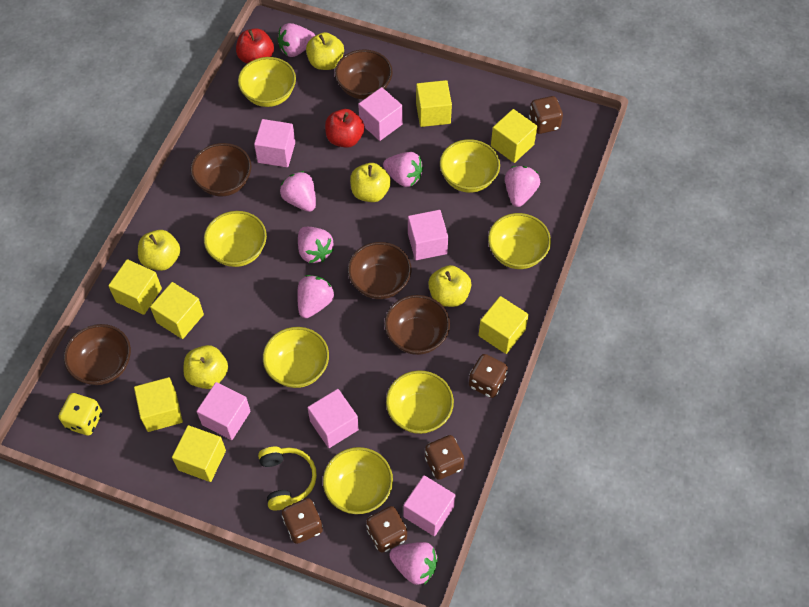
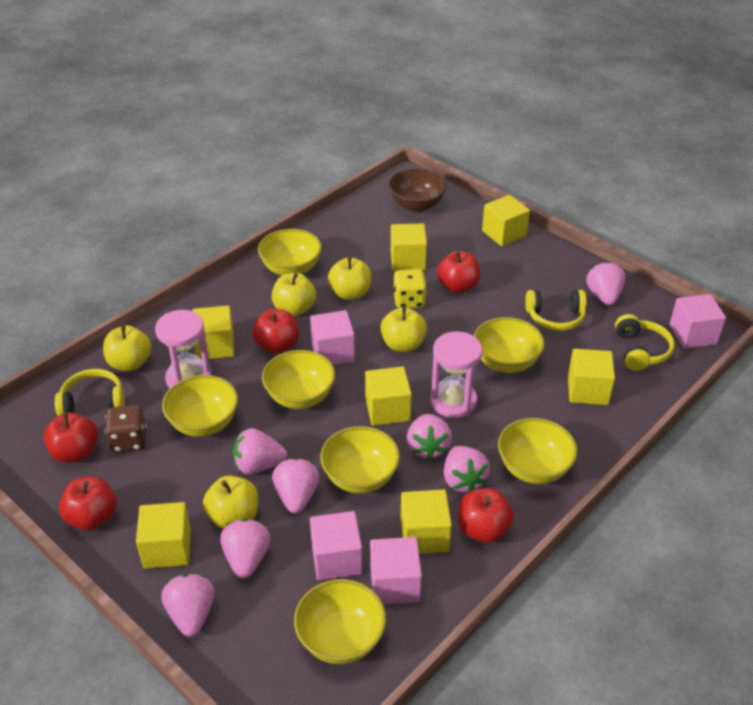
brown bowl: [64,324,131,385] [191,143,251,196] [335,49,393,99] [348,242,411,299] [385,295,450,355] = 5 -> [388,168,447,212] = 1
brown dice: [282,498,323,544] [366,506,407,552] [425,435,464,480] [469,354,508,398] [529,96,563,134] = 5 -> [105,405,147,452] = 1
pink cube: [197,382,251,440] [254,119,295,167] [307,389,359,448] [358,87,403,141] [403,475,456,536] [408,210,448,260] = 6 -> [310,310,355,365] [310,511,362,580] [370,537,422,605] [669,294,726,349] = 4
pink hourglass: none = 0 -> [155,310,212,388] [431,332,482,418] = 2
red apple: [236,28,274,64] [325,109,365,148] = 2 -> [44,412,98,463] [59,476,117,530] [253,309,299,354] [437,251,480,293] [458,488,514,543] = 5
yellow headphones: [258,447,317,510] = 1 -> [55,369,125,416] [525,290,587,331] [615,314,675,371] = 3

